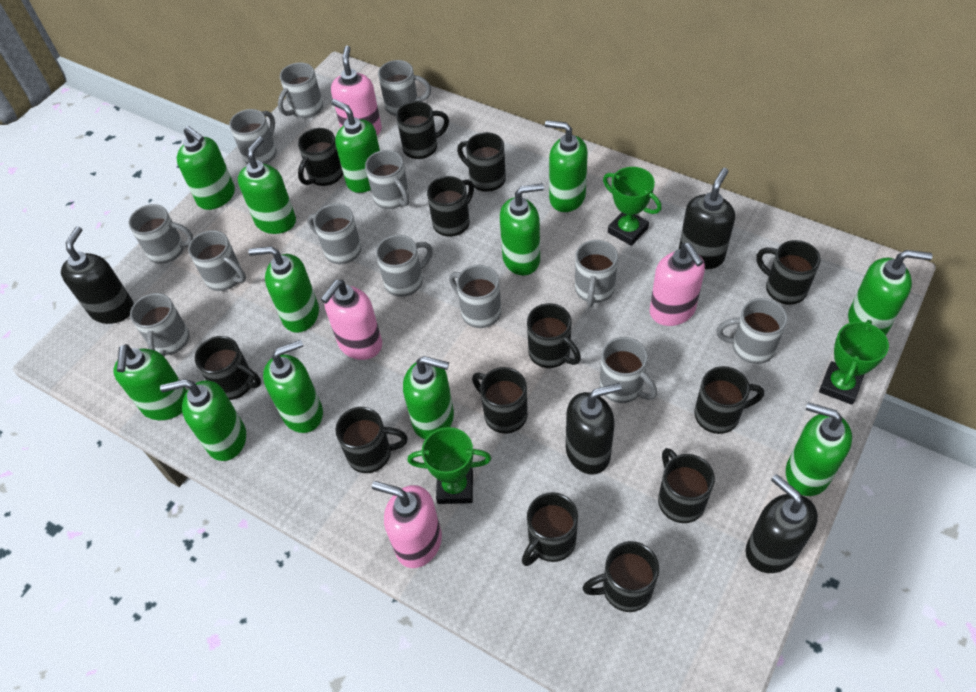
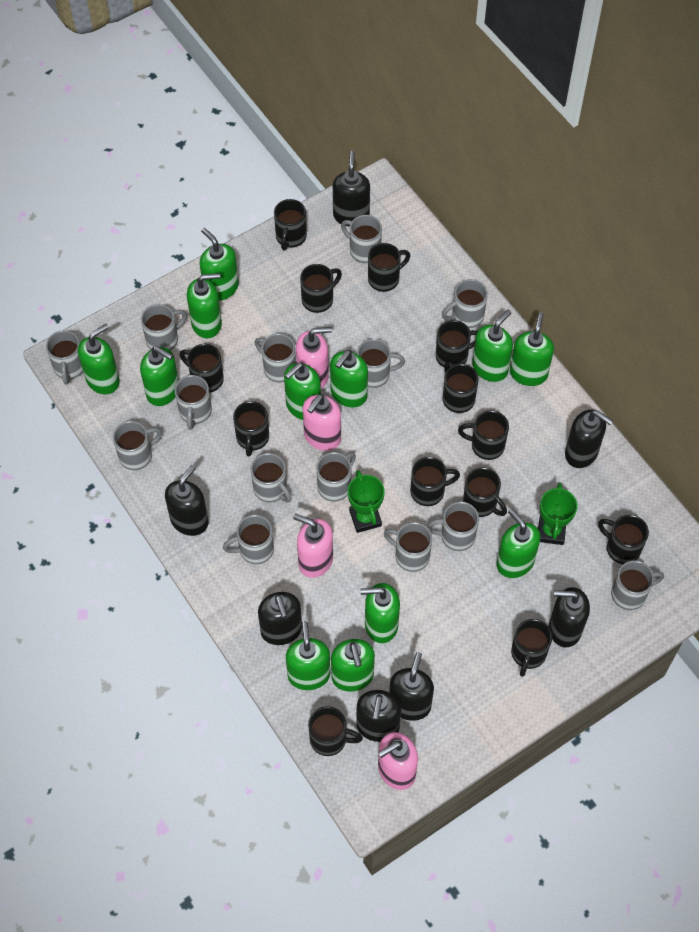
black soap dispenser: [61,226,134,324] [566,383,622,475] [679,168,735,269] [746,474,818,573] = 4 -> [165,465,209,536] [258,592,302,645] [333,151,370,226] [356,690,401,742] [389,652,434,721] [549,587,590,647] [565,410,613,468] = 7
green trophy: [408,427,491,504] [603,167,661,246] [819,320,889,405] = 3 -> [348,470,385,533] [538,483,577,545] = 2
grey mug: [129,204,193,264] [130,293,190,357] [188,230,246,291] [229,109,277,164] [278,63,323,118] [308,204,362,264] [365,150,409,209] [376,235,433,297] [378,60,431,116] [449,265,501,328] [575,240,618,307] [599,337,657,403] [716,298,787,364] = 13 -> [46,330,83,385] [113,421,162,470] [141,304,187,351] [175,375,212,430] [223,515,274,564] [251,453,292,503] [255,333,296,383] [316,452,356,502] [341,215,382,263] [357,339,405,388] [384,522,432,572] [426,502,479,551] [442,279,488,328] [611,561,664,610] = 14

